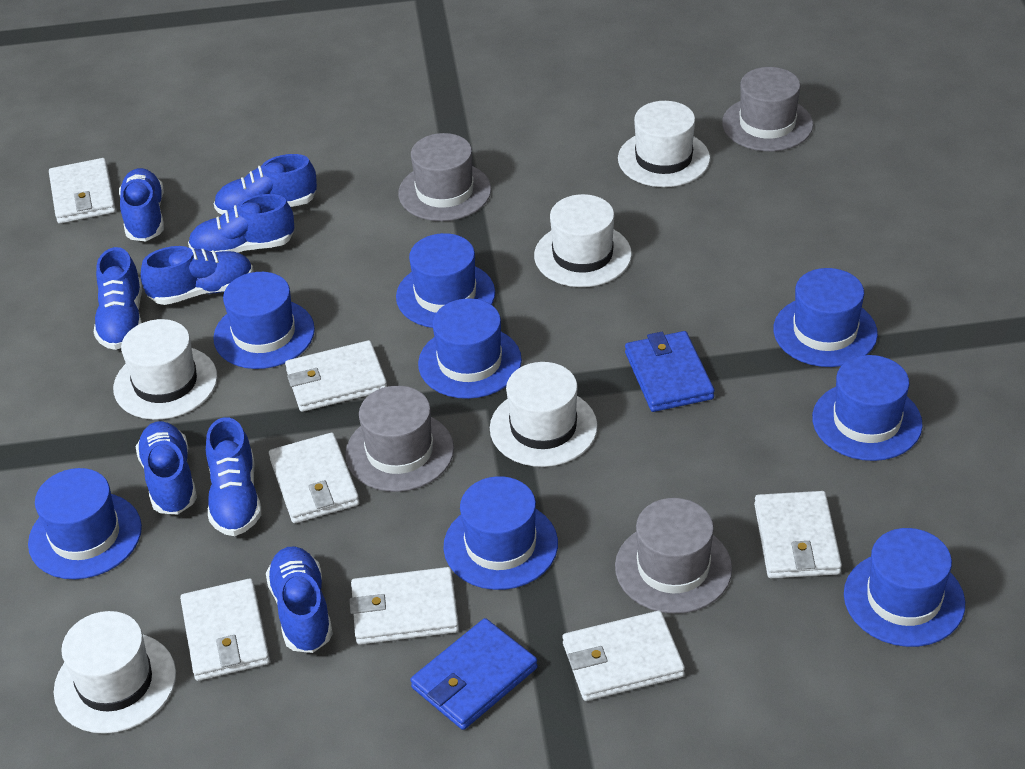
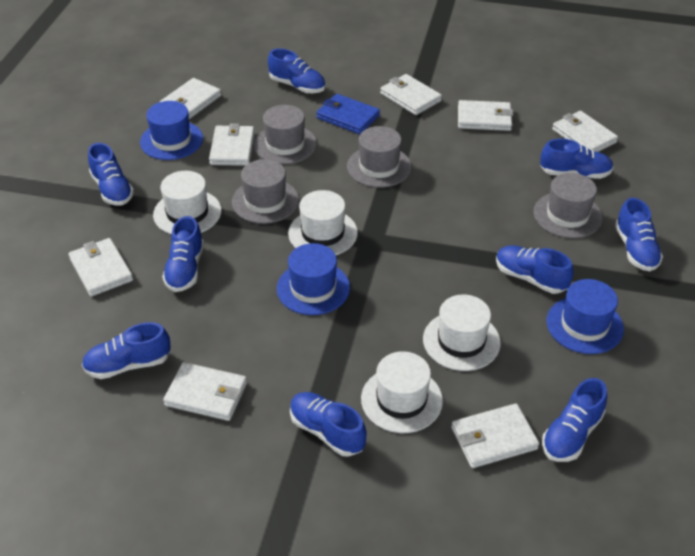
blue hat: [28,468,142,579] [213,272,315,369] [396,233,495,328] [418,298,522,399] [443,476,558,590] [773,268,878,367] [812,355,923,461] [844,528,965,647] = 8 -> [140,101,203,160] [277,243,350,315] [547,279,624,354] = 3
blue shoe: [94,247,142,350] [119,168,164,241] [136,421,197,514] [141,246,254,305] [188,194,294,253] [206,417,261,536] [214,154,317,215] [266,546,333,653] = 8 -> [82,322,171,379] [88,143,134,206] [162,216,204,292] [268,48,326,93] [290,392,366,457] [496,245,574,294] [540,139,613,179] [542,378,607,462] [615,198,663,271] = 9
blue wallet: [410,618,538,730] [625,331,715,412] = 2 -> [316,94,380,134] = 1
white hat: [54,611,176,734] [113,319,217,420] [490,362,598,467] [534,194,632,287] [618,101,710,187] = 5 -> [153,171,221,234] [288,190,358,255] [361,351,443,433] [423,294,501,371] = 4
white wallet: [49,158,116,224] [180,578,270,681] [269,433,359,523] [285,340,387,412] [349,567,459,645] [563,611,685,701] [754,491,842,578] = 7 -> [69,238,133,296] [160,78,221,119] [163,362,247,421] [209,123,255,166] [380,74,442,115] [451,403,539,468] [458,100,513,131] [552,111,618,152] = 8

